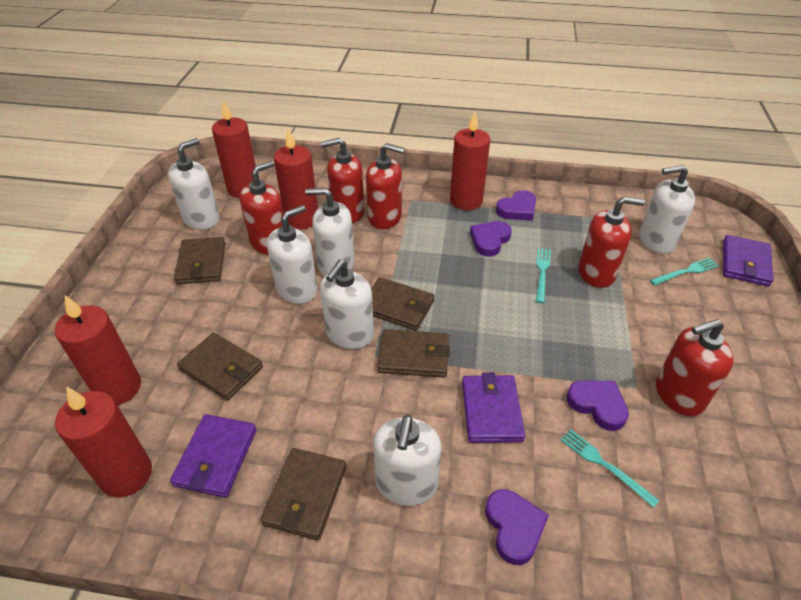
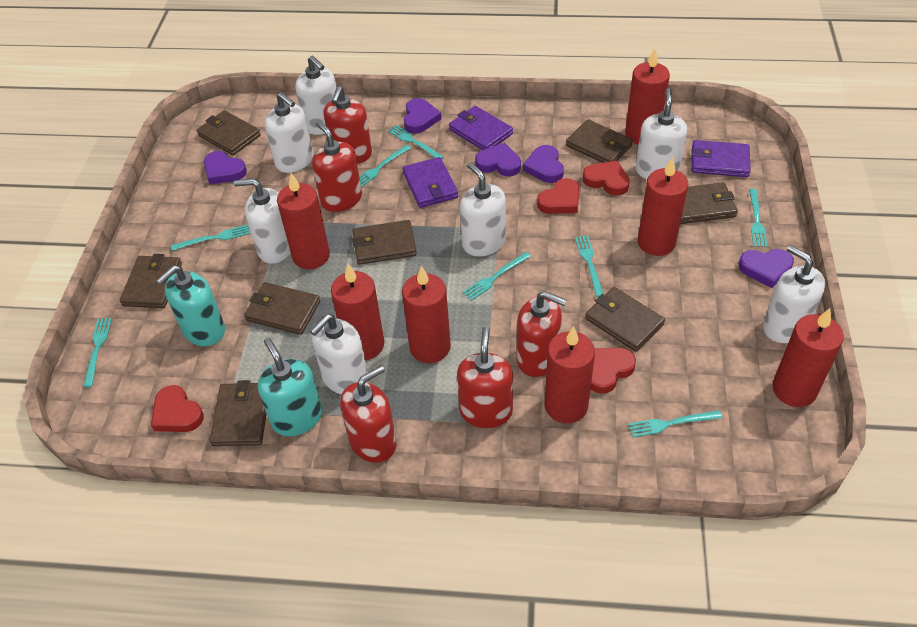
brown wallet: [174,237,225,284] [177,333,263,401] [261,448,346,541] [371,277,435,331] [377,329,450,377] = 5 -> [120,254,182,308] [197,110,261,155] [210,380,267,446] [244,282,320,335] [352,220,417,265] [566,119,633,163] [585,287,665,352] [680,182,738,224] = 8
purple heart: [470,221,512,256] [485,489,549,565] [496,190,536,221] [567,380,629,431] = 4 -> [204,151,247,185] [404,98,441,134] [475,143,521,176] [523,145,564,183] [739,249,794,288] = 5
red candle: [55,295,141,405] [55,387,152,498] [212,100,256,198] [274,128,318,229] [450,112,490,210] = 5 -> [277,173,330,269] [331,264,384,360] [402,266,451,363] [544,326,595,424] [625,49,670,145] [638,157,688,256] [772,308,844,407] = 7
red heart: none = 0 -> [151,385,204,432] [537,178,580,214] [583,161,630,196] [591,348,636,394] = 4
turquoise fork: [536,248,551,303] [561,429,660,508] [650,258,719,286] = 3 -> [83,318,112,387] [171,224,250,251] [359,145,411,187] [388,125,444,159] [463,252,531,300] [575,236,604,297] [628,410,722,438] [749,189,767,247] = 8
turquoise soap dispenser: none = 0 -> [156,265,225,346] [258,337,322,436] = 2
white soap dispenser: [168,138,220,230] [267,205,317,304] [305,188,355,276] [320,259,374,349] [373,415,441,506] [639,165,695,254] = 6 -> [234,178,291,264] [265,92,313,173] [295,55,336,135] [310,314,368,394] [460,162,506,256] [636,88,687,179] [763,245,825,343] = 7

